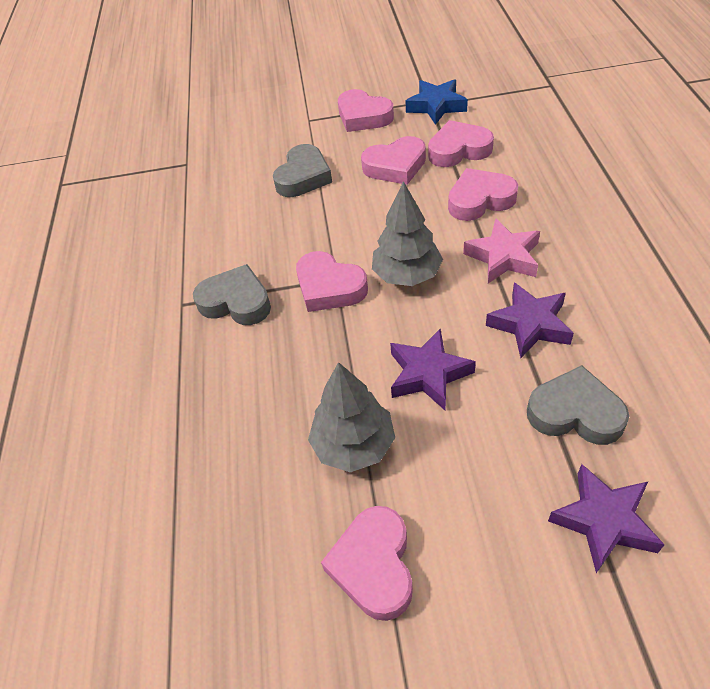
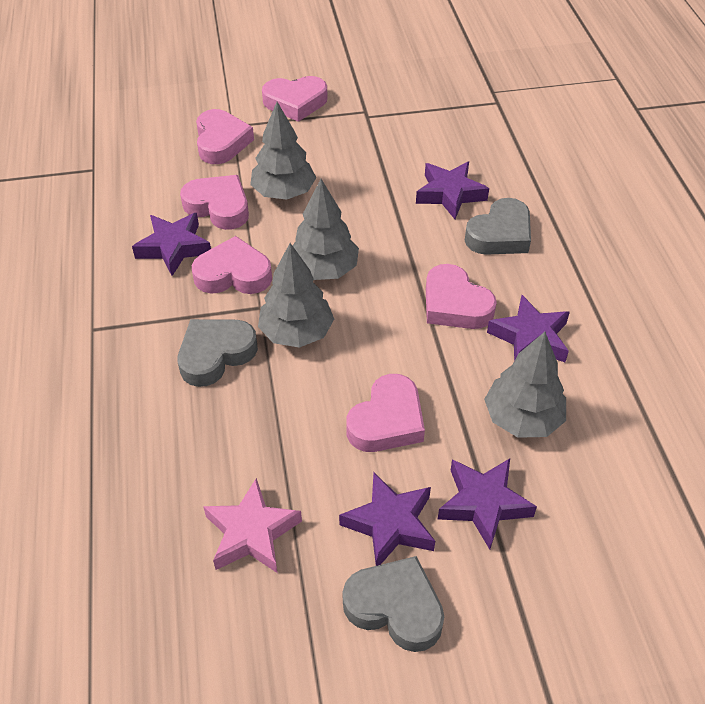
blue star: [406,79,468,125] = 1 -> none = 0
grey tree: [308,362,395,472] [372,181,443,286] = 2 -> [250,102,316,200] [258,243,334,348] [292,179,359,280] [484,332,566,438] = 4
purple star: [390,329,476,410] [486,283,574,358] [548,464,665,573] = 3 -> [132,213,211,276] [339,473,435,566] [416,162,489,219] [438,458,537,549] [487,295,570,362] = 5

